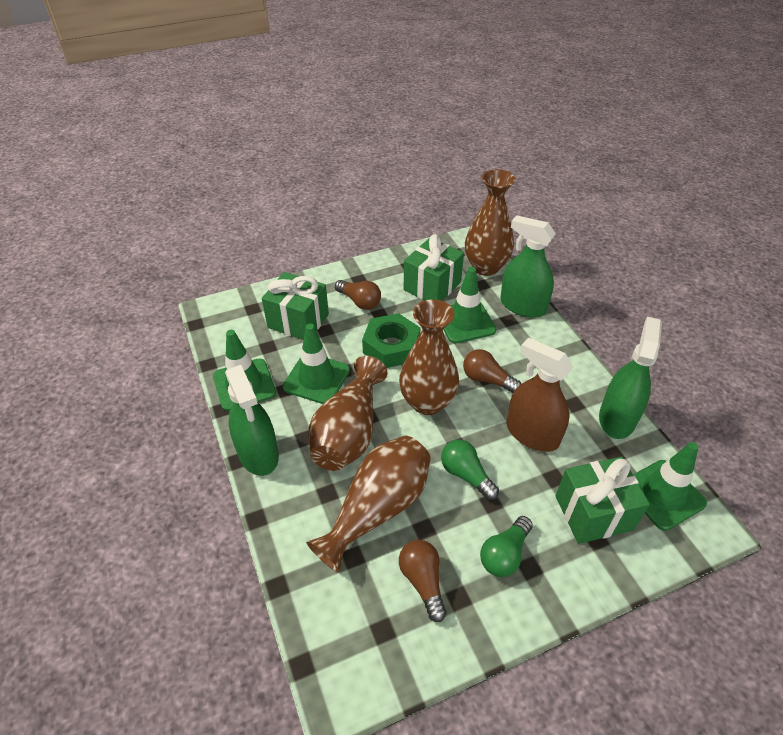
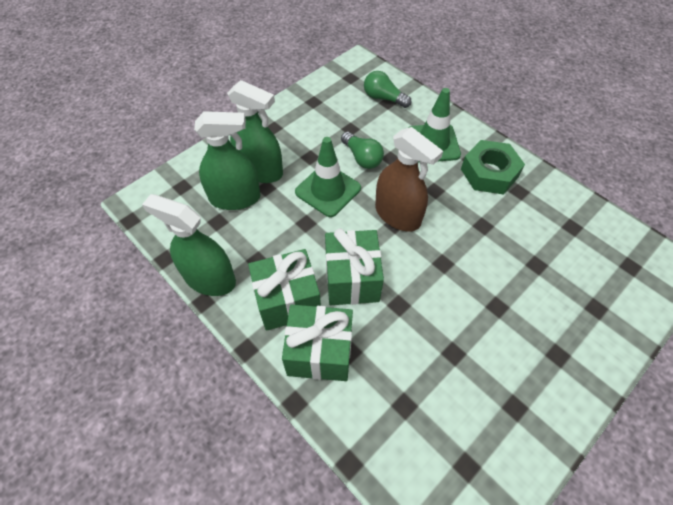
brown light bulb: [335,280,381,310] [399,540,447,622] [463,349,521,393] = 3 -> none = 0
brown vase: [306,435,431,572] [308,356,387,471] [399,299,459,415] [465,169,515,276] = 4 -> none = 0
green traffic cone: [213,330,276,411] [283,324,350,404] [443,267,496,343] [633,442,707,531] = 4 -> [295,137,361,217] [408,88,461,163] = 2

